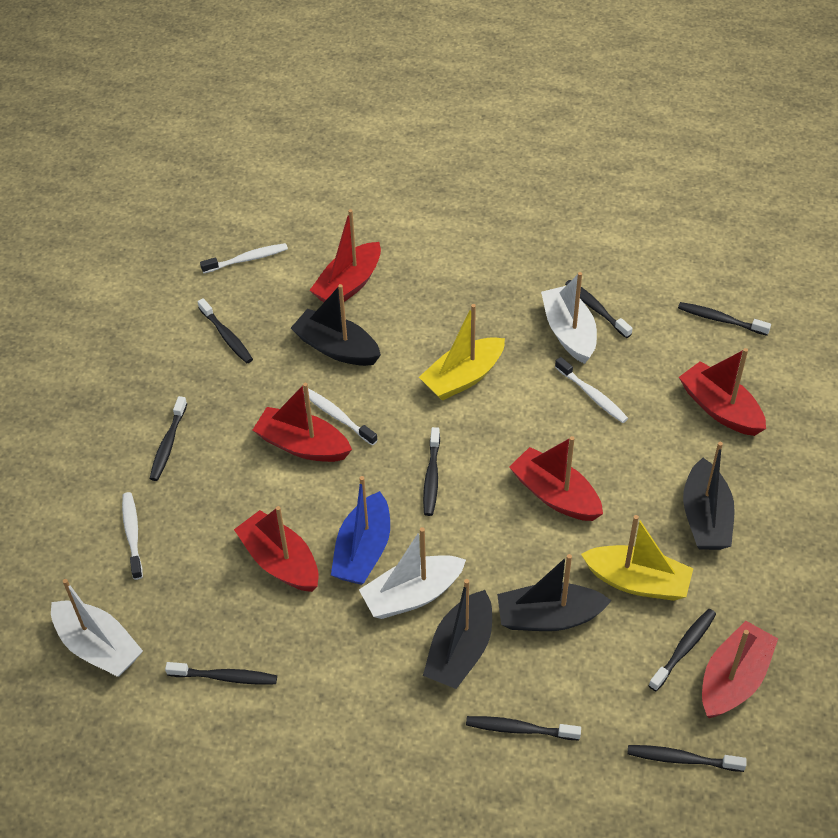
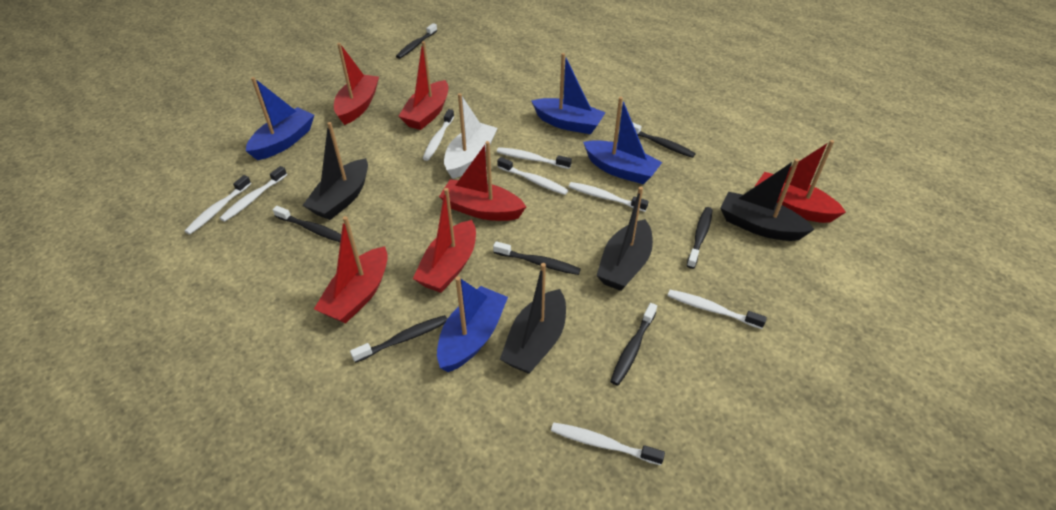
black toothbrush: [150,396,187,481] [165,662,277,685] [198,298,253,363] [423,427,440,516] [466,716,581,740] [565,280,633,338] [627,745,747,772] [649,609,716,691] [678,302,771,336] = 9 -> [273,206,341,242] [350,315,447,363] [396,23,437,59] [493,241,581,275] [610,303,657,386] [632,122,696,158] [687,207,712,269] = 7
blue boat: [331,476,390,585] = 1 -> [246,77,314,160] [437,276,508,372] [532,53,606,134] [583,97,662,184] = 4
white boat: [51,579,143,677] [359,527,466,619] [541,272,597,364] = 3 -> [444,93,498,179] = 1
white toothbrush: [122,492,143,580] [200,243,288,274] [308,388,378,445] [555,357,628,423] = 4 -> [185,175,251,235] [220,166,287,222] [422,109,454,161] [497,147,572,169] [497,157,568,195] [551,422,665,465] [569,182,649,212] [667,290,767,329] = 8
yellow boat: [419,304,505,401] [581,515,693,601] = 2 -> none = 0

